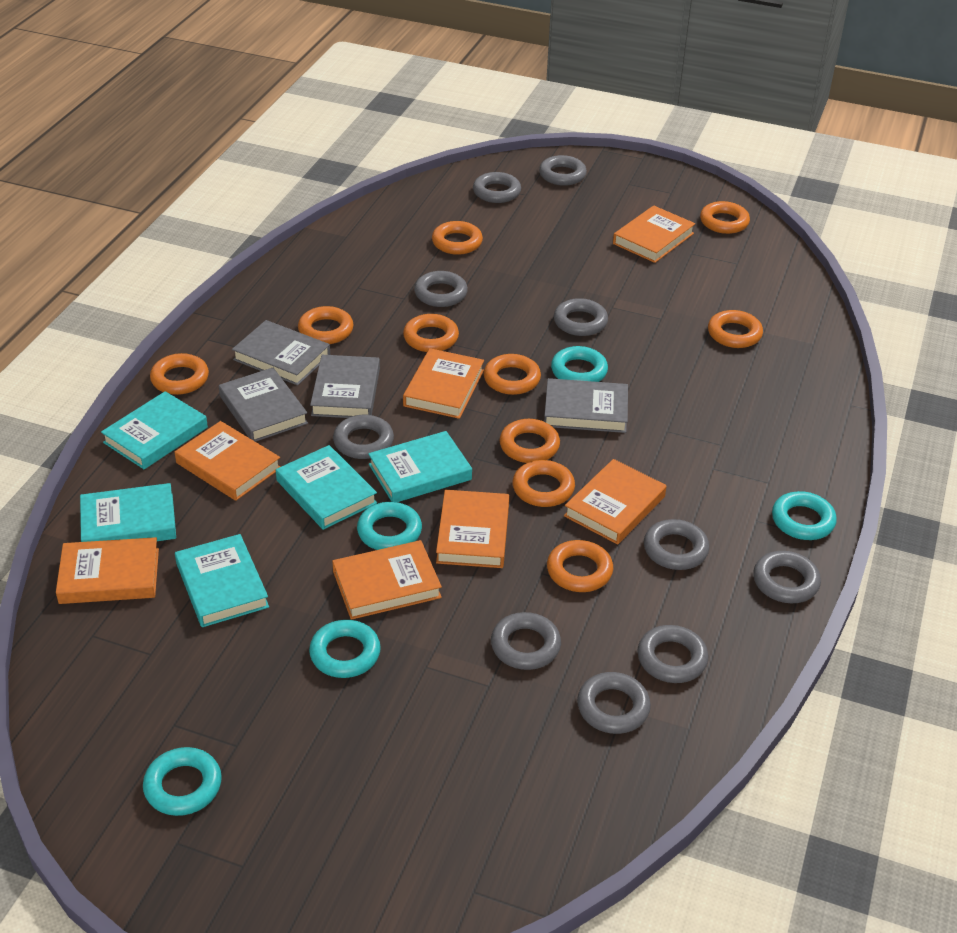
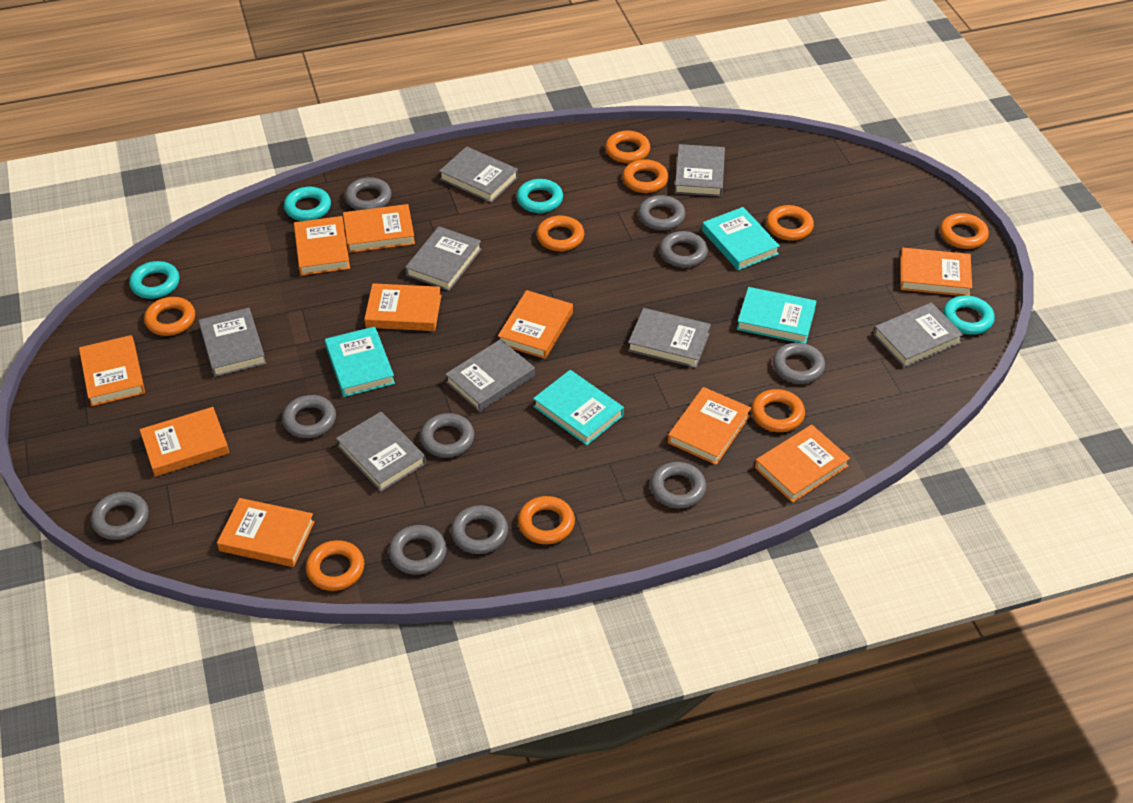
grey book: [219,368,308,442] [232,320,330,386] [310,355,380,418] [544,378,628,433] = 4 -> [198,308,266,377] [336,412,426,492] [405,226,482,291] [439,146,518,203] [445,339,535,412] [628,308,711,368] [675,144,725,197] [873,302,964,368] = 8
orange book: [56,537,159,604] [175,421,280,501] [332,540,442,620] [403,348,484,419] [436,490,509,568] [564,459,667,545] [613,205,695,263] = 7 -> [79,335,145,406] [140,407,229,477] [217,498,315,567] [294,216,350,276] [343,204,415,253] [364,283,442,331] [498,290,573,359] [668,387,751,465] [755,425,850,503] [900,248,972,296] = 10
orange ring: [150,353,209,395] [298,306,354,344] [403,314,459,352] [432,221,483,255] [484,354,541,395] [500,419,560,463] [512,460,575,507] [547,540,613,592] [700,201,750,234] [708,310,763,348] = 10 -> [144,297,195,336] [306,540,364,591] [518,496,575,544] [537,215,584,251] [605,130,650,163] [622,159,669,193] [751,389,805,432] [766,205,814,241] [940,213,989,249] = 9
turquoise book: [80,483,176,542] [101,391,208,469] [175,534,269,627] [276,445,377,530] [368,431,472,502] = 5 -> [325,326,395,397] [533,370,624,445] [702,207,780,270] [737,287,817,344] = 4
turquoise ring: [143,747,222,816] [309,620,381,678] [357,502,422,550] [551,346,608,382] [772,491,837,540] = 5 -> [129,261,180,299] [284,187,331,221] [517,179,563,213] [943,296,995,335] = 4

